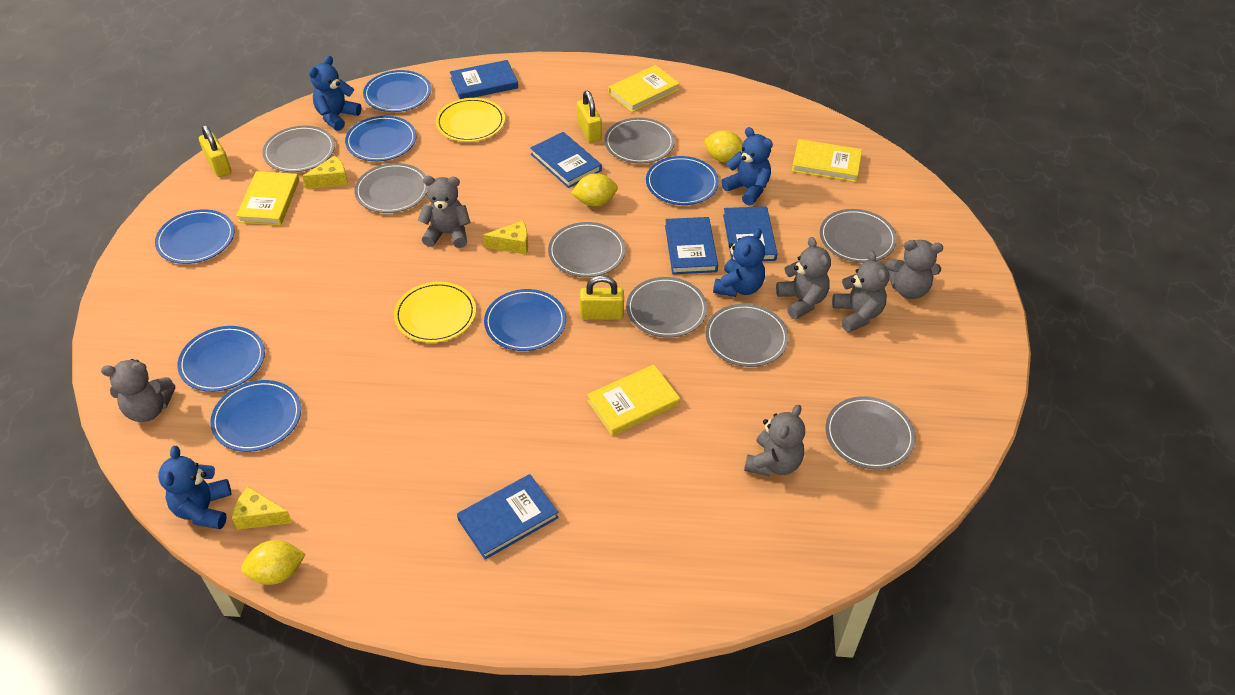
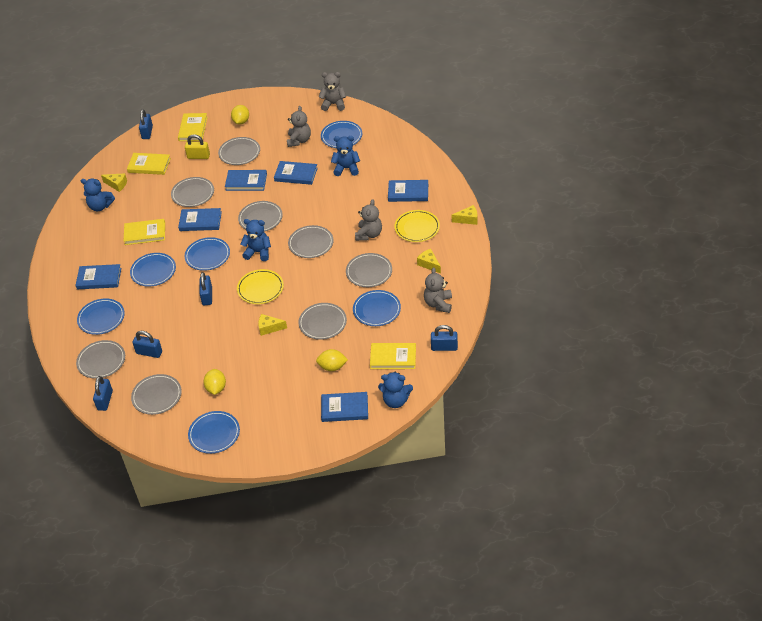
blue book: [450,60,518,99] [457,474,559,560] [530,132,602,188] [665,217,718,274] [723,206,777,261] = 5 -> [75,264,121,289] [178,208,222,231] [225,170,267,191] [274,161,318,185] [321,392,368,422] [388,180,428,202] = 6
blue padlock: none = 0 -> [93,376,113,411] [133,331,162,358] [139,109,153,139] [199,272,212,305] [431,325,458,351] = 5
blue plate: [155,209,235,264] [177,326,265,392] [210,380,301,452] [345,116,416,161] [363,70,431,112] [484,289,566,351] [646,156,719,205] = 7 -> [77,298,125,335] [130,253,176,287] [185,237,230,271] [188,411,240,454] [321,121,362,148] [353,290,401,326] = 6
grey teddy bear: [101,359,175,422] [418,176,470,248] [744,404,805,477] [776,237,831,319] [832,250,889,332] [886,240,943,299] = 6 -> [287,106,311,147] [319,72,346,111] [355,199,382,241] [424,267,452,313] = 4
yellow cheese: [232,486,292,530] [302,156,348,189] [483,221,528,255] = 3 -> [101,173,127,192] [258,314,287,336] [417,249,441,274] [452,205,477,225] = 4
yellow padlock: [199,125,231,177] [577,91,602,142] [580,275,624,320] = 3 -> [185,134,210,159] = 1

